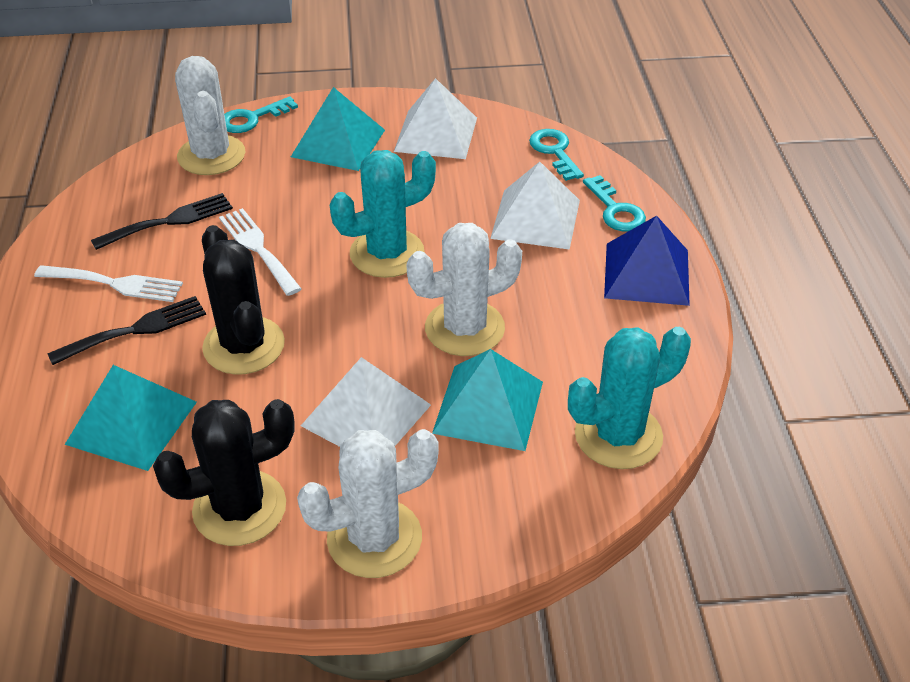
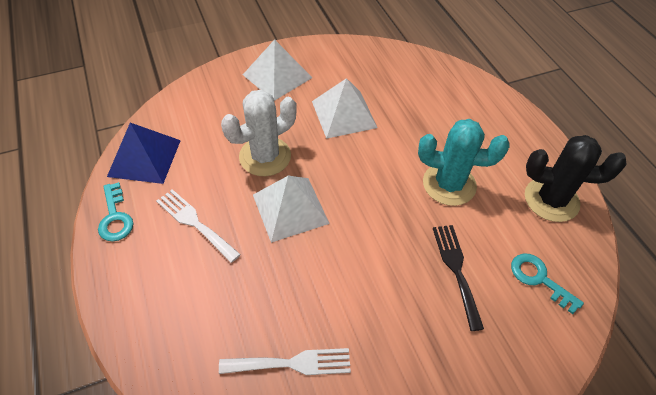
black cactus: [153,399,295,546] [202,225,285,375] = 2 -> [525,135,627,222] = 1
black fork: [47,296,206,365] [91,193,233,250] = 2 -> [433,225,484,331] = 1
turquoise cactus: [330,150,436,278] [568,327,691,469] = 2 -> [418,119,509,206] = 1
turquoise key: [224,96,298,133] [529,129,584,181] [583,175,646,231] = 3 -> [98,182,134,241] [511,254,584,314] = 2
turquoise pyramid: [65,365,197,471] [291,87,385,171] [432,349,543,451] = 3 -> none = 0
white cactus: [175,56,245,175] [297,429,439,578] [406,223,522,356] = 3 -> [221,90,297,176] = 1

